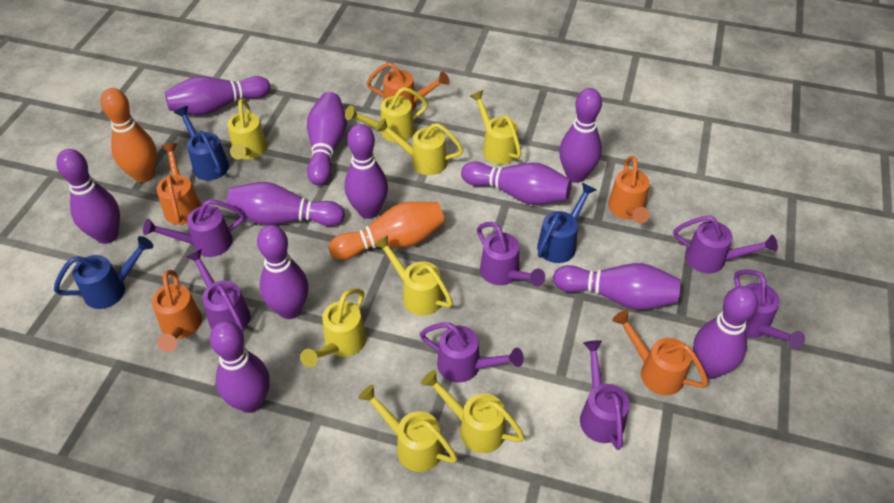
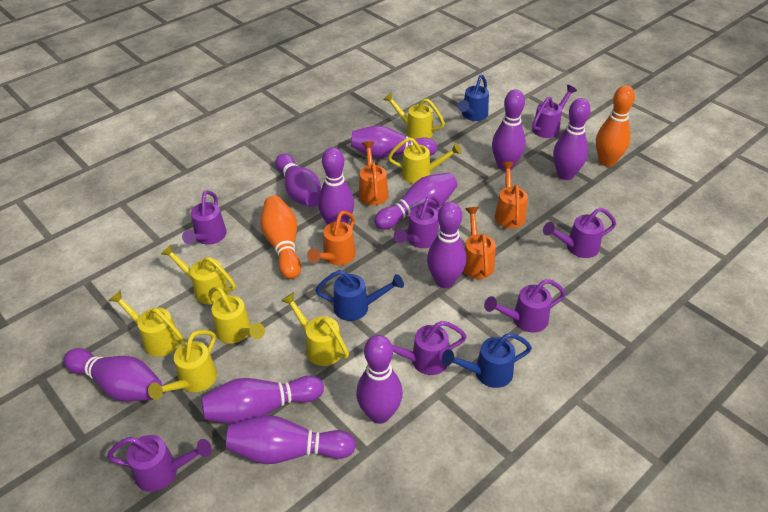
orange watering can: [152,270,202,352] [157,143,201,225] [367,62,450,111] [608,156,650,224] [612,310,708,395] = 5 -> [307,211,356,265] [359,141,388,205] [463,207,496,279] [495,162,528,229] = 4
yellow watering can: [228,99,267,160] [300,288,367,368] [345,87,428,142] [358,385,458,472] [374,235,453,316] [376,118,464,175] [421,370,525,453] [470,90,522,165] = 8 -> [109,290,184,357] [148,330,217,400] [161,244,236,304] [208,286,265,344] [281,292,349,366] [383,93,445,139] [388,137,462,183] = 7

